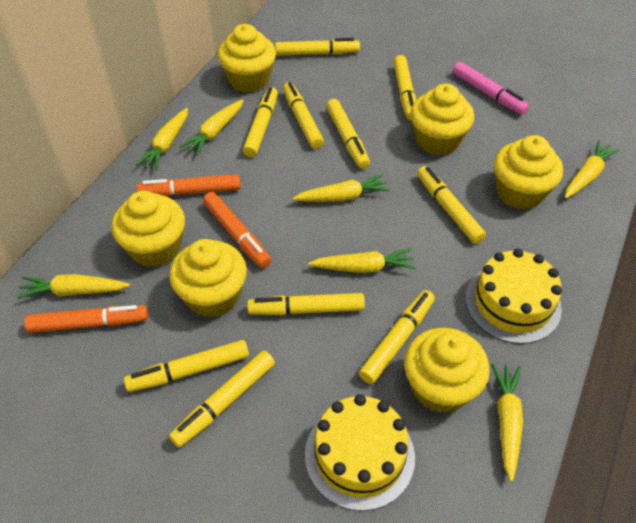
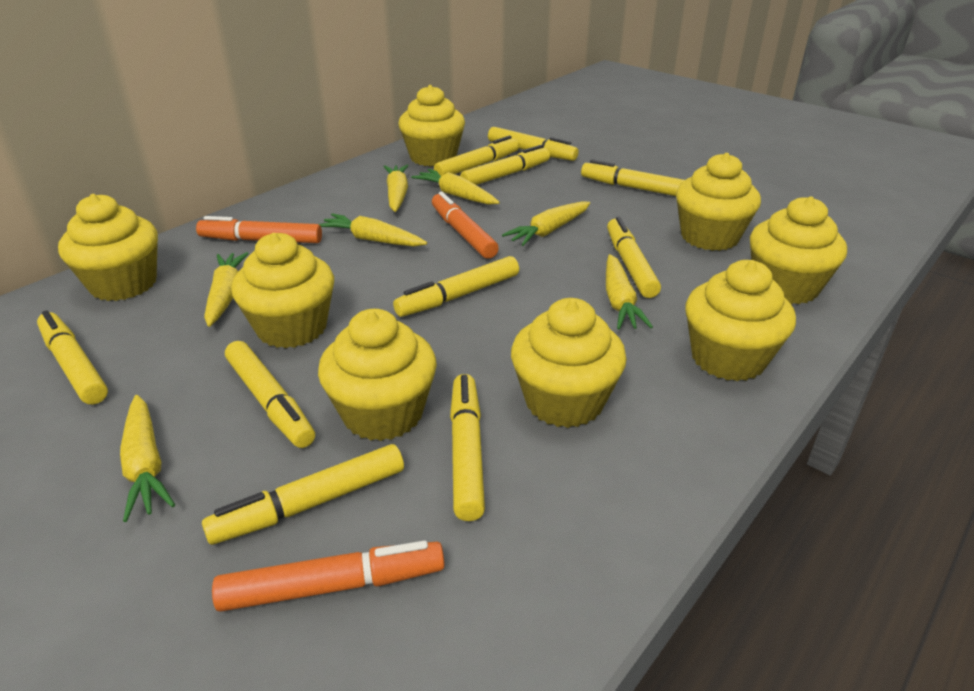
pink marker: [453,62,529,115] = 1 -> none = 0
yellow cake: [305,394,415,511] [465,248,562,344] = 2 -> none = 0
yellow cupcake: [111,191,185,267] [169,239,247,318] [218,24,276,93] [404,328,490,413] [410,84,474,155] [494,135,563,210] = 6 -> [58,194,158,301] [231,233,334,348] [318,309,437,441] [398,85,465,167] [511,298,627,428] [676,153,761,251] [685,260,796,381] [750,196,847,304] = 8

